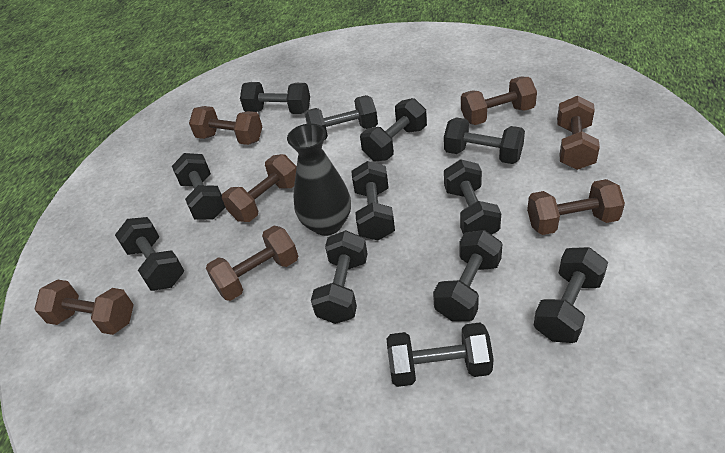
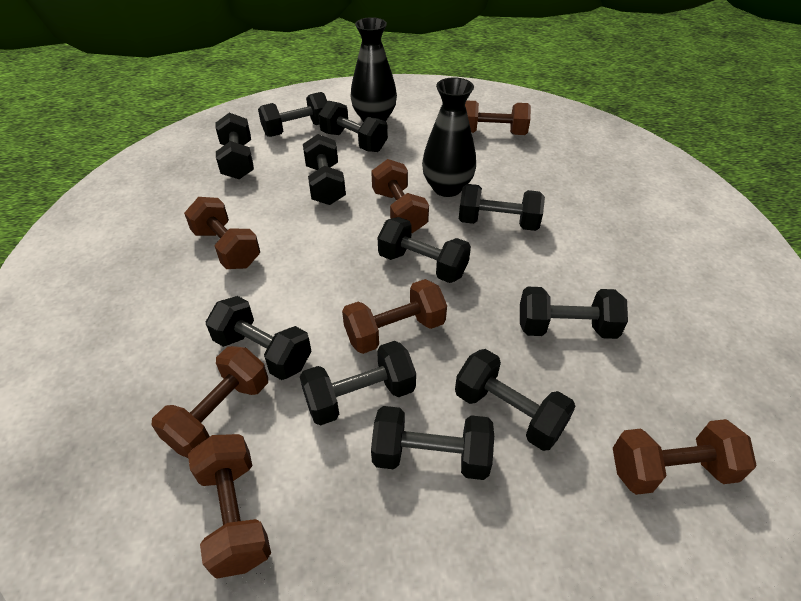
black dumbbell: [115,217,184,291] [172,153,225,220] [240,82,310,114] [304,95,378,140] [311,230,368,324] [351,161,395,240] [360,98,427,161] [386,322,494,387] [433,230,502,321] [444,117,525,164] [444,159,501,235] [534,247,608,343] = 12 -> [206,296,312,380] [215,113,254,179] [258,92,327,137] [300,341,416,426] [303,134,346,205] [318,101,388,152] [371,406,494,480] [378,217,471,283] [455,349,576,451] [459,184,545,231] [520,287,628,339] = 11
black vase: [287,124,351,236] = 1 -> [350,17,397,122] [422,77,476,197] = 2

